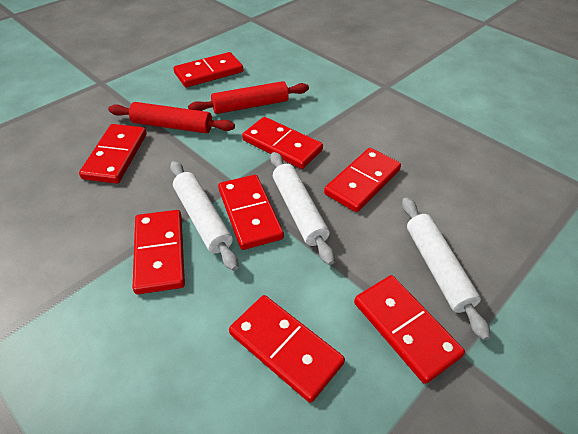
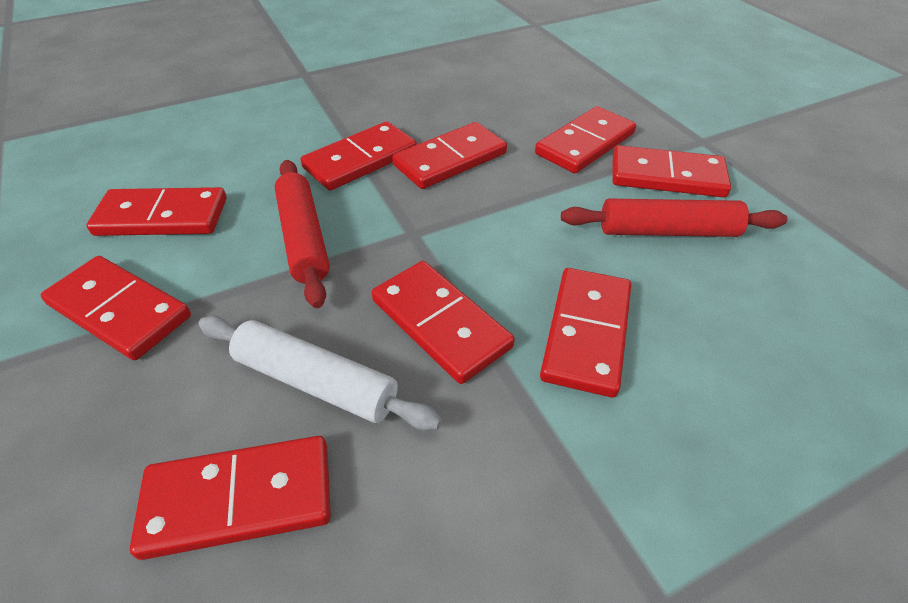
red domino: [79,124,147,184] [132,210,185,294] [174,52,243,87] [218,175,284,250] [229,295,345,403] [242,117,323,169] [324,148,401,212] [354,275,465,384] = 8 -> [41,256,191,360] [86,187,227,236] [130,436,331,560] [301,121,417,190] [372,261,515,384] [392,122,507,189] [535,106,636,173] [540,268,631,397] [612,145,731,197] = 9
white rolling pin: [170,161,238,271] [270,152,335,265] [402,197,490,340] = 3 -> [199,316,442,431] = 1

